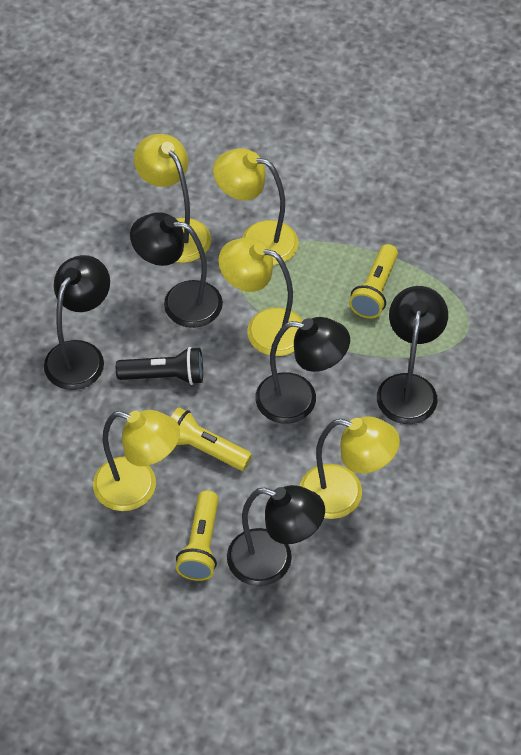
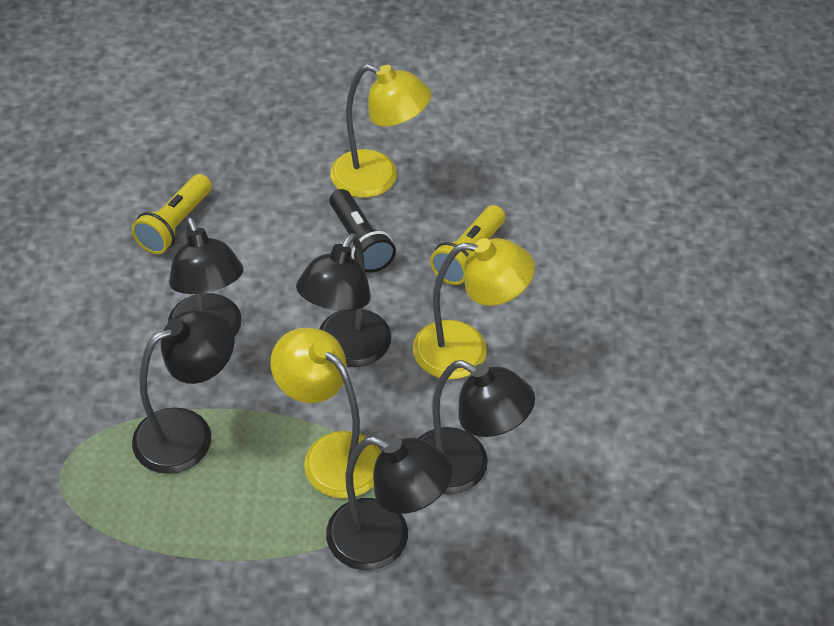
yellow flashlight: [171,407,252,471] [176,490,219,581] [349,244,398,318] = 3 -> [132,174,212,254] [430,205,505,285] = 2
yellow lamp: [93,410,180,511] [134,134,211,263] [213,148,299,265] [218,237,303,356] [300,416,400,519] = 5 -> [270,328,381,499] [330,64,431,198] [413,238,535,379] = 3

